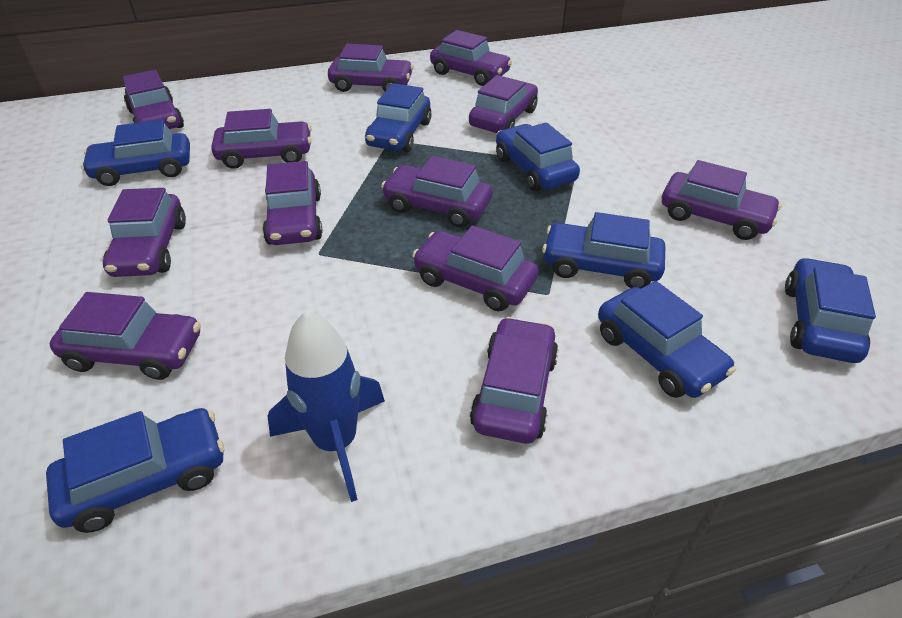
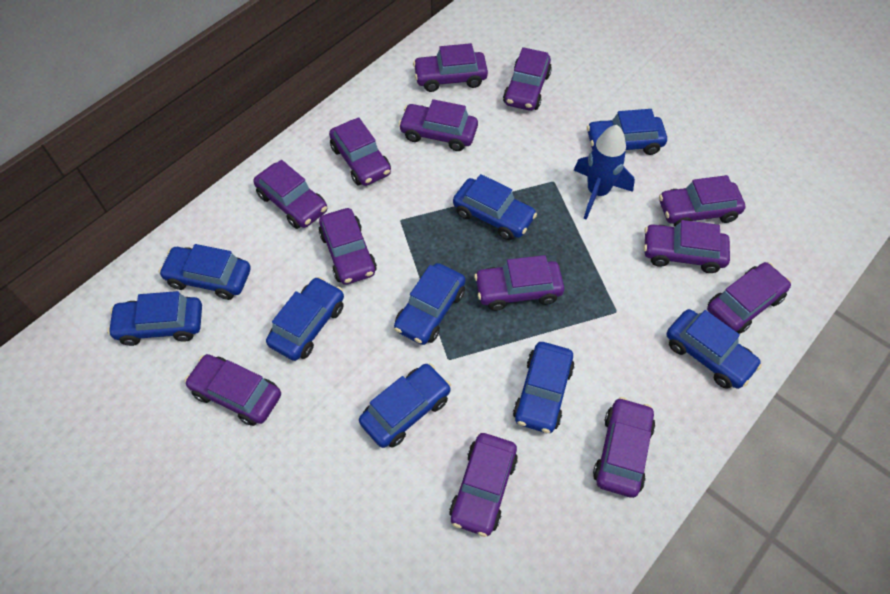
blue car: [46,408,224,533] [81,120,190,186] [365,83,432,152] [496,122,580,191] [542,212,665,288] [598,281,736,398] [785,257,876,363] = 7 -> [107,291,202,346] [159,244,251,300] [266,277,344,361] [359,364,451,448] [394,263,465,345] [453,174,537,240] [513,342,575,433] [587,109,667,155] [667,309,762,389] = 9
purple car: [49,292,201,380] [103,188,186,277] [122,70,184,129] [211,109,311,169] [262,161,323,245] [328,44,413,92] [381,156,492,227] [412,225,538,312] [430,30,512,86] [469,75,538,133] [470,317,559,444] [662,160,782,240] = 12 -> [185,354,281,426] [253,160,327,229] [319,208,377,285] [329,117,391,186] [398,99,478,151] [413,43,488,92] [449,433,518,537] [474,255,564,311] [503,47,552,111] [593,397,655,498] [644,220,730,273] [659,175,746,227] [707,262,791,334] = 13

